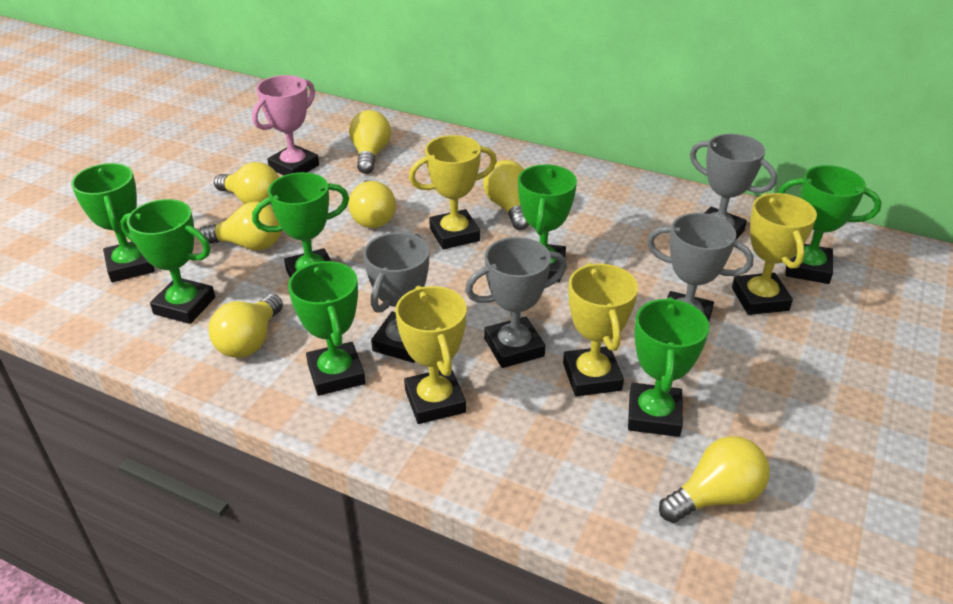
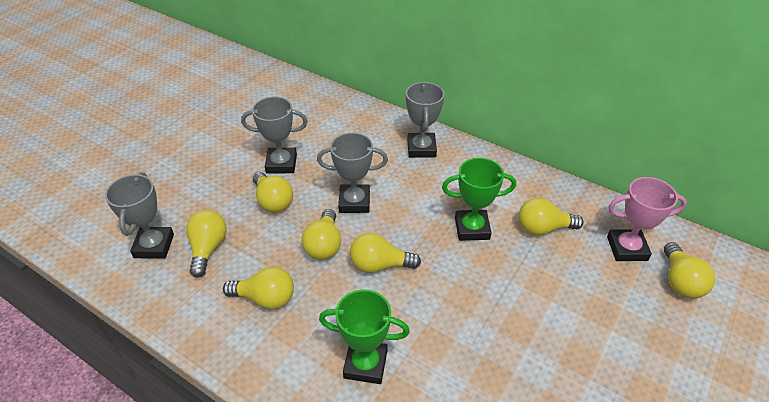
green trophy: [71,163,155,282] [120,199,215,324] [252,172,349,278] [288,261,365,396] [518,164,577,282] [628,297,710,437] [778,165,881,284] = 7 -> [319,289,410,384] [442,158,516,241] = 2
yellow trophy: [395,286,467,424] [409,135,497,249] [563,263,638,397] [732,193,817,315] = 4 -> none = 0

